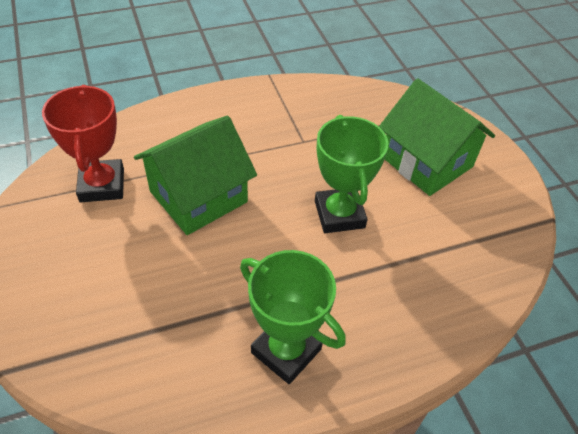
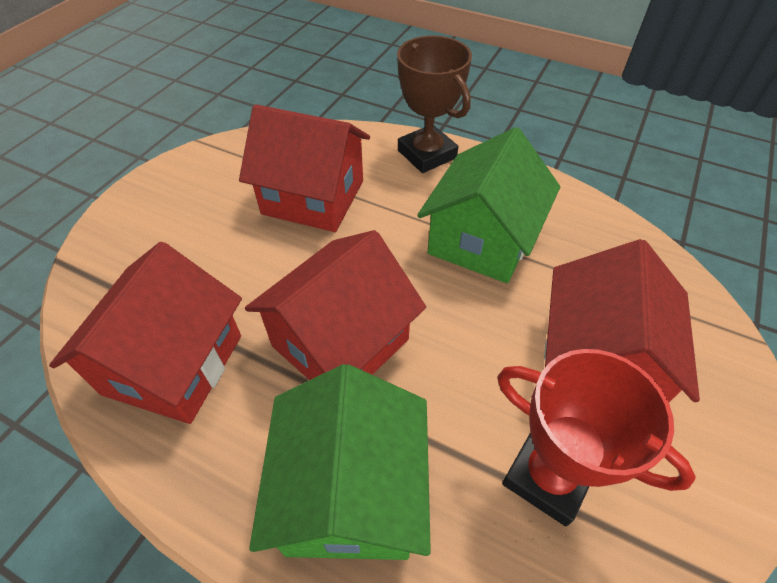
brown trophy: none = 0 -> [397,36,472,173] = 1
green trophy: [240,250,346,384] [315,115,389,233] = 2 -> none = 0
red house: none = 0 -> [49,242,242,424] [239,104,370,232] [245,230,426,380] [544,239,700,402] = 4

